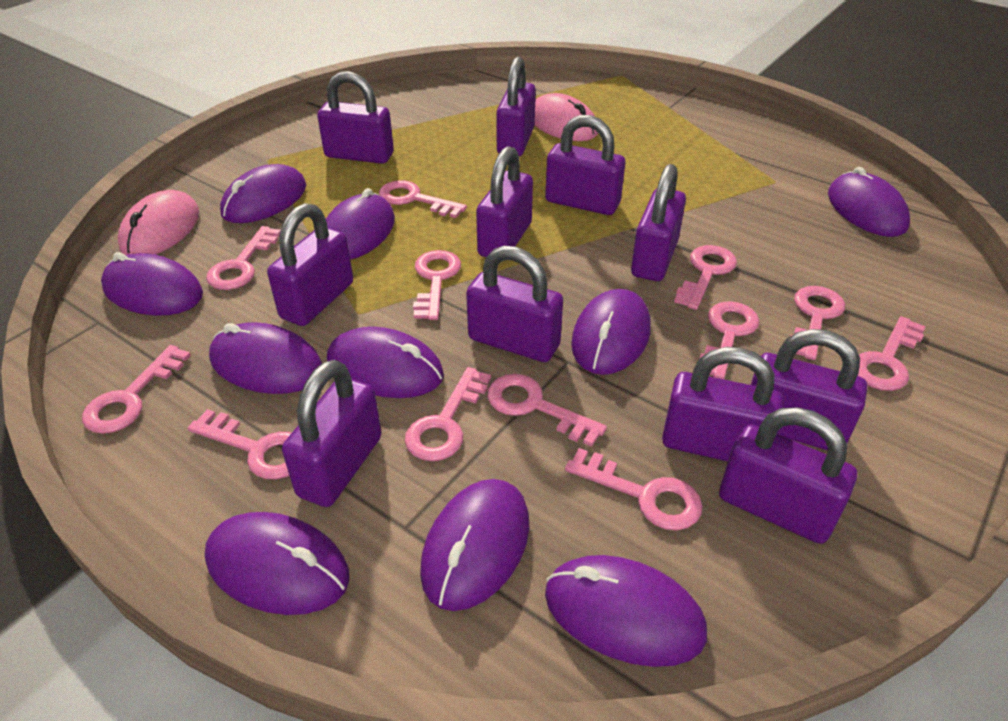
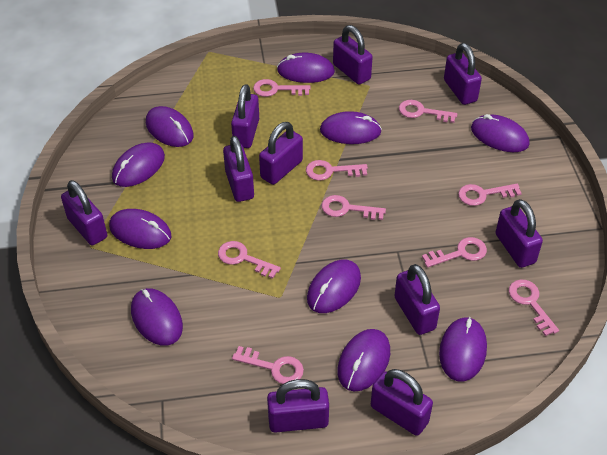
pink key: [82,345,191,434] [188,409,291,480] [206,226,281,290] [379,180,467,218] [405,367,491,461] [413,250,461,320] [487,374,607,447] [565,448,702,531] [674,245,737,310] [700,301,760,379] [791,286,845,360] [857,316,926,391] = 12 -> [218,241,281,279] [232,346,304,384] [253,79,311,97] [306,160,368,181] [322,195,386,220] [399,100,457,123] [422,237,487,268] [458,184,522,206] [509,280,559,336] = 9
pink mouse: [118,190,199,255] [535,93,598,141] = 2 -> none = 0
purple padlock: [267,203,353,326] [282,360,382,507] [317,71,394,164] [466,246,563,362] [476,146,533,257] [496,57,536,156] [545,115,625,215] [631,164,686,281] [662,347,784,461] [719,407,857,544] [751,329,867,450] = 11 -> [61,180,107,245] [223,136,254,202] [231,84,259,148] [259,122,303,185] [267,379,329,433] [333,25,373,85] [371,369,433,436] [394,264,440,335] [444,43,482,105] [496,199,543,268] = 10

